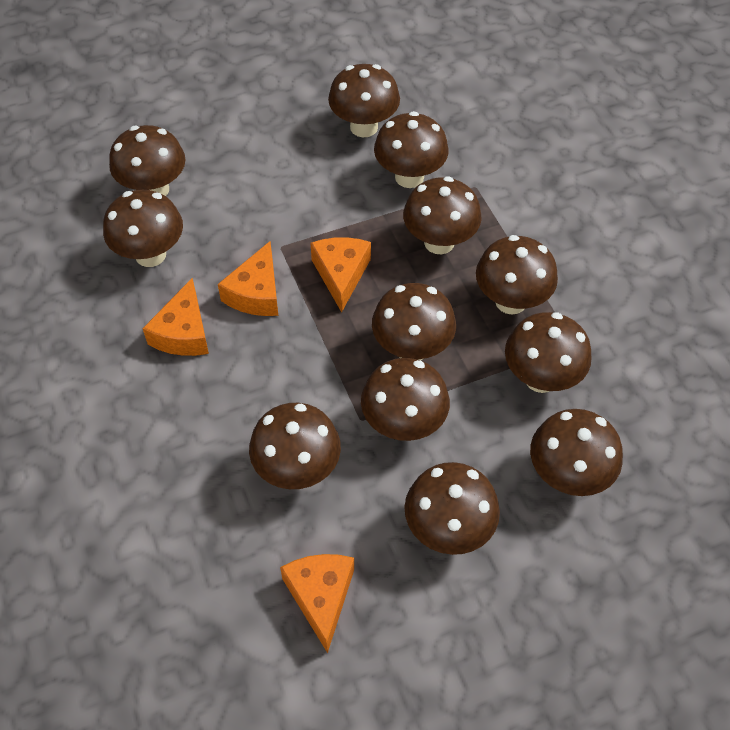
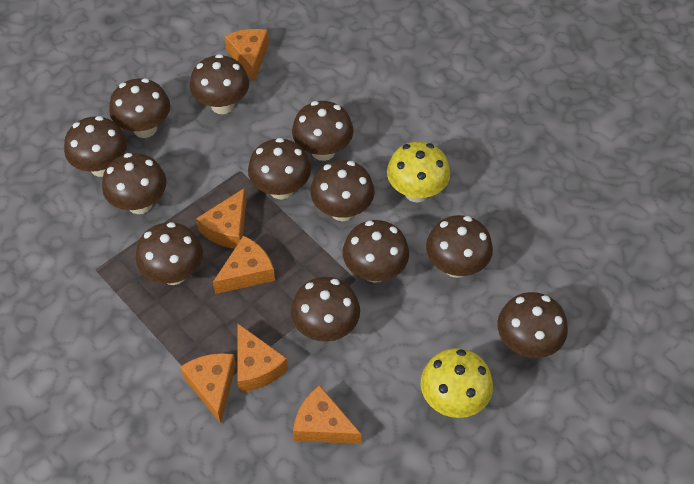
orange cheese: [143,278,209,356] [218,241,278,316] [280,554,354,653] [311,237,371,312] = 4 -> [180,353,236,424] [196,188,246,249] [213,235,275,294] [224,29,269,82] [237,323,288,392] [293,385,361,444] = 6
yellow mushroom: none = 0 -> [387,142,450,203] [421,348,493,418] = 2

